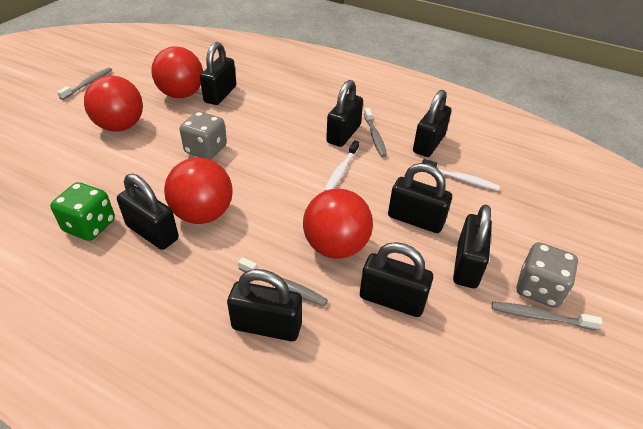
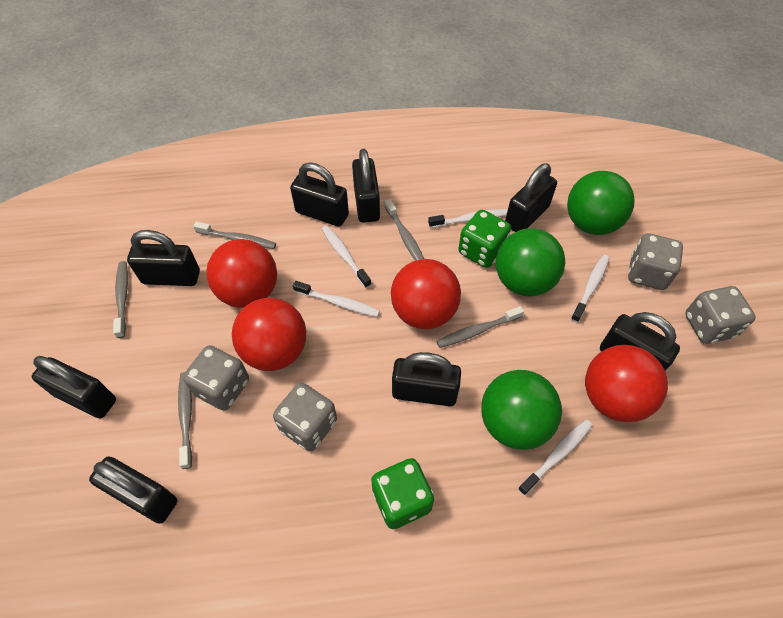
green ball: none = 0 -> [481,370,562,450] [496,228,565,296] [567,171,634,235] = 3
green dice: [50,182,115,241] = 1 -> [371,458,434,529] [458,210,511,268] = 2
grey dice: [180,111,227,160] [517,242,578,308] = 2 -> [183,345,249,411] [273,383,337,451] [628,233,683,290] [685,286,756,344] = 4
grey toothbrush: [57,68,112,100] [238,257,328,306] [364,108,387,157] [492,302,603,330] = 4 -> [113,261,128,338] [178,372,192,469] [193,222,276,249] [385,199,424,261] [436,306,524,348] = 5
white toothbrush: [324,140,359,191] [422,159,500,191] = 2 -> [293,281,380,317] [322,226,371,288] [428,209,508,228] [518,419,593,495] [571,254,610,323] = 5

